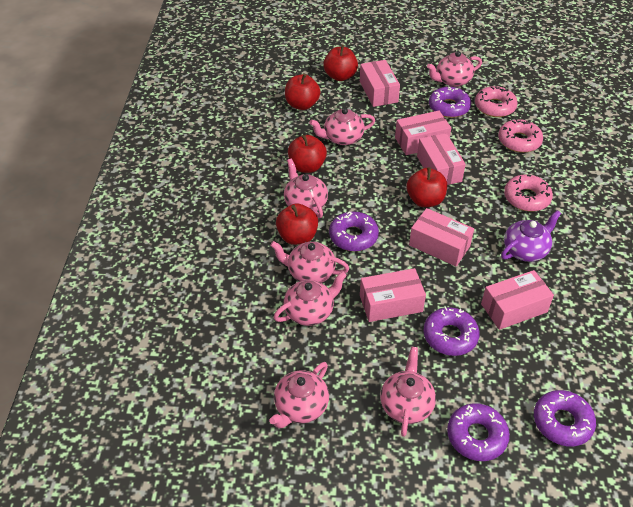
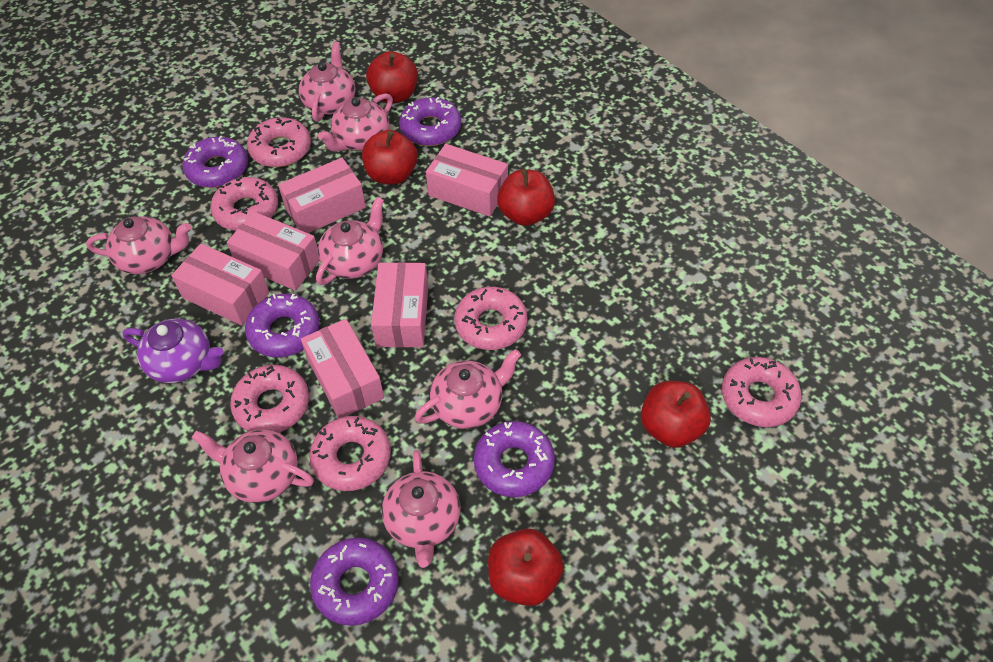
pink donut: [475,85,518,117] [498,119,543,153] [504,175,553,211] = 3 -> [211,177,278,231] [230,365,309,433] [247,117,311,167] [309,416,391,491] [454,287,527,350] [722,357,802,427] = 6

